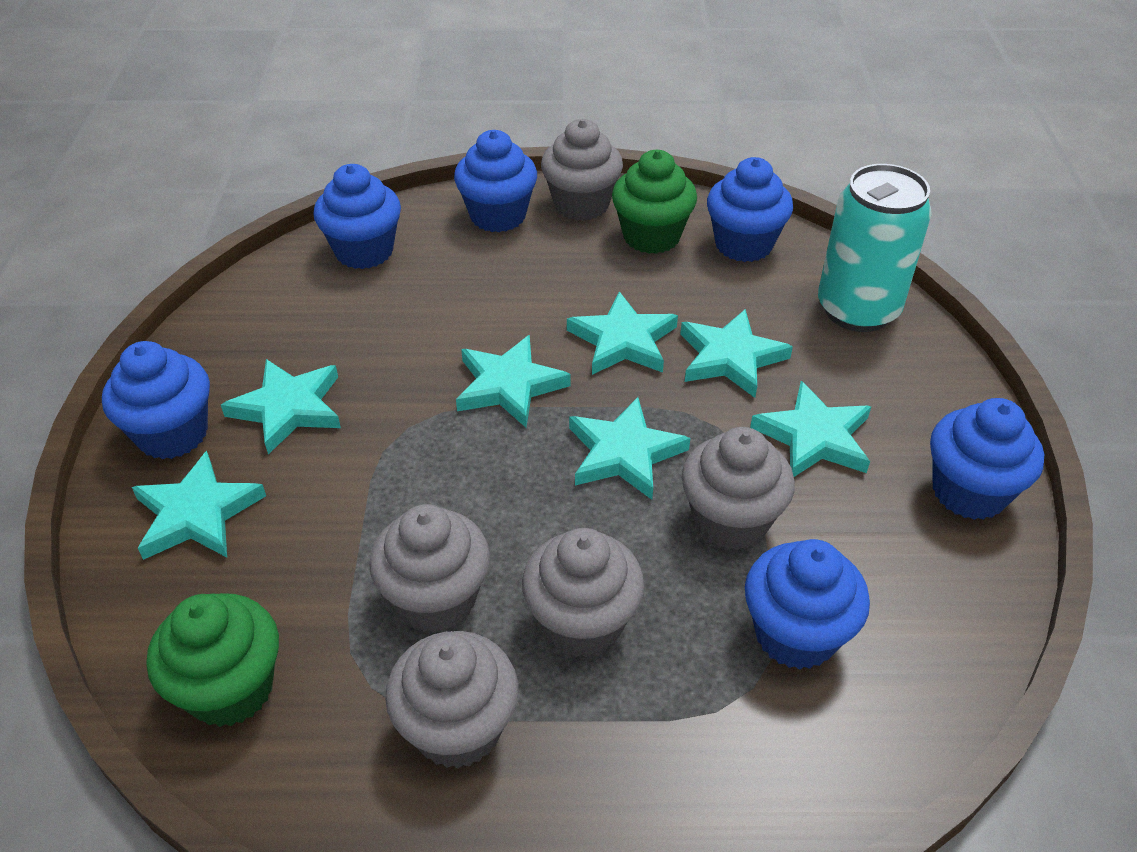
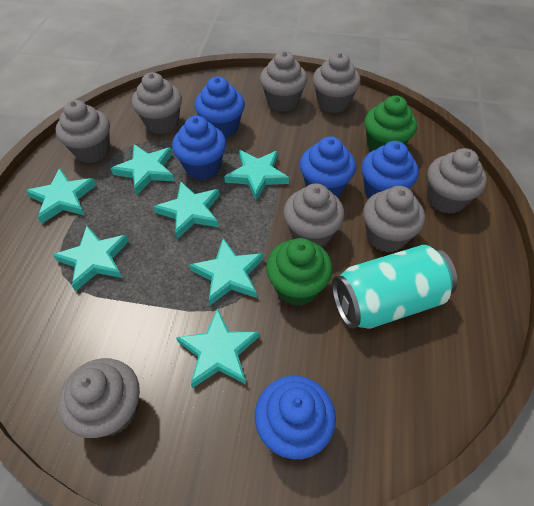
blue cupcake: [102,341,210,460] [313,164,401,269] [454,130,537,232] [707,157,793,262] [745,539,870,670] [930,398,1044,520] = 6 -> [172,116,226,180] [195,77,245,138] [255,376,336,459] [300,136,356,197] [361,141,419,199] = 5
grey cupcake: [369,504,490,632] [385,631,518,769] [522,528,644,657] [541,119,623,221] [682,427,795,550] = 5 -> [56,100,110,163] [58,358,140,438] [132,72,182,134] [260,51,307,112] [283,183,344,247] [313,52,361,113] [363,186,425,252] [427,148,487,214] = 8

